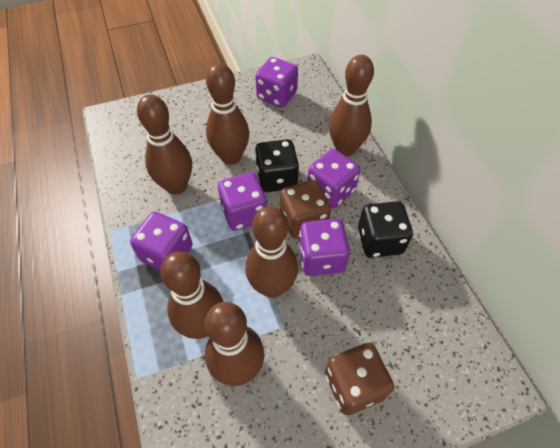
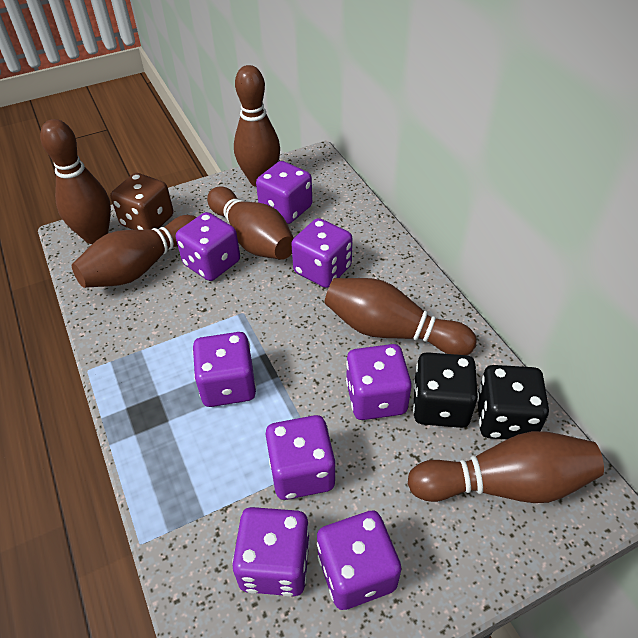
brown dice: [280,180,331,239] [325,343,394,415] = 2 -> [110,173,173,230] = 1
purple dice: [130,212,192,270] [218,172,267,231] [255,57,298,107] [299,219,350,276] [307,149,360,208] = 5 -> [176,212,240,281] [193,332,256,407] [232,507,310,596] [256,161,312,224] [266,415,336,500] [291,218,353,288] [317,510,402,610] [346,344,412,420] = 8

